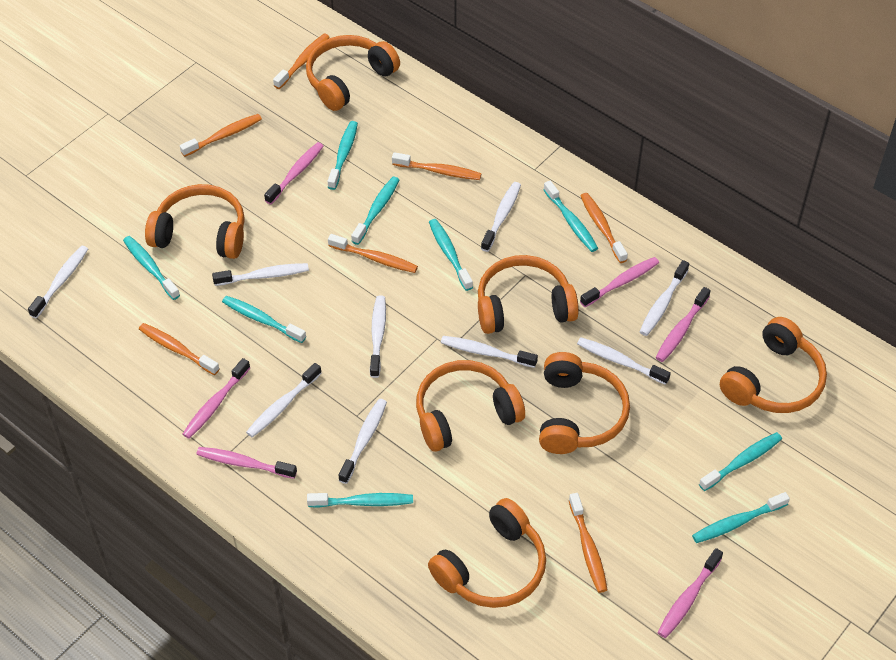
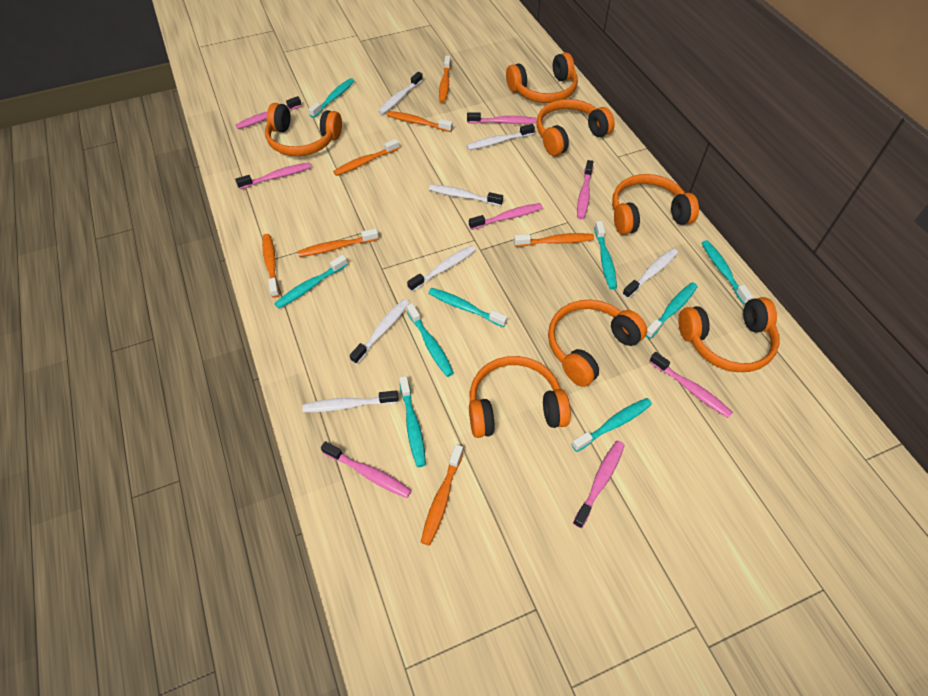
pink toothbrush: [183,358,250,439] [196,447,297,479] [264,142,324,204] [580,257,659,307] [656,287,711,362] [657,548,723,638] = 6 -> [235,163,311,189] [236,96,302,129] [321,441,412,498] [467,112,536,124] [469,203,543,230] [573,441,625,528] [577,160,593,220] [649,352,733,418] = 8
white toothbrush: [28,246,88,318] [212,263,309,286] [246,363,322,437] [339,399,387,484] [370,295,386,378] [441,336,538,368] [481,182,521,252] [577,338,671,385] [640,260,689,336] = 9 -> [302,391,399,412] [350,299,410,364] [378,72,423,114] [407,245,476,291] [429,185,503,206] [467,124,535,150] [622,248,678,298] = 7

